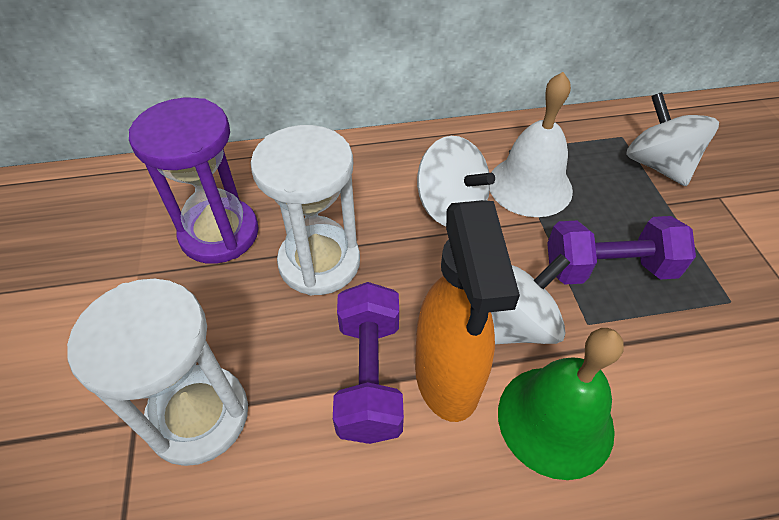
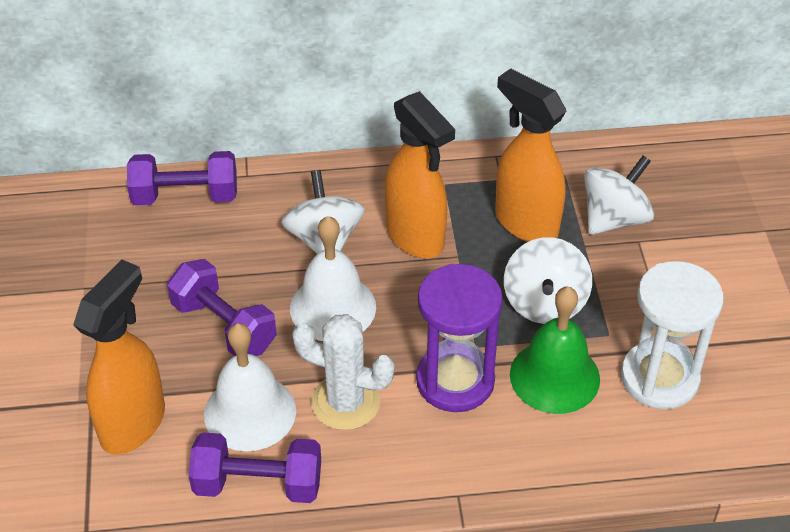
orange spray bottle: [415,200,520,422] = 1 -> [73,260,165,455] [385,91,455,259] [495,68,566,242] = 3
purple dumbbell: [333,282,404,444] [547,216,696,284] = 2 -> [127,151,237,206] [167,259,277,356] [189,433,321,503] = 3
white bell: [490,72,573,217] = 1 -> [204,323,296,451] [290,216,376,341] = 2
white cactus: none = 0 -> [292,314,395,430] = 1
white hourglass: [67,279,248,466] [250,125,360,296] = 2 -> [621,261,724,409] = 1

